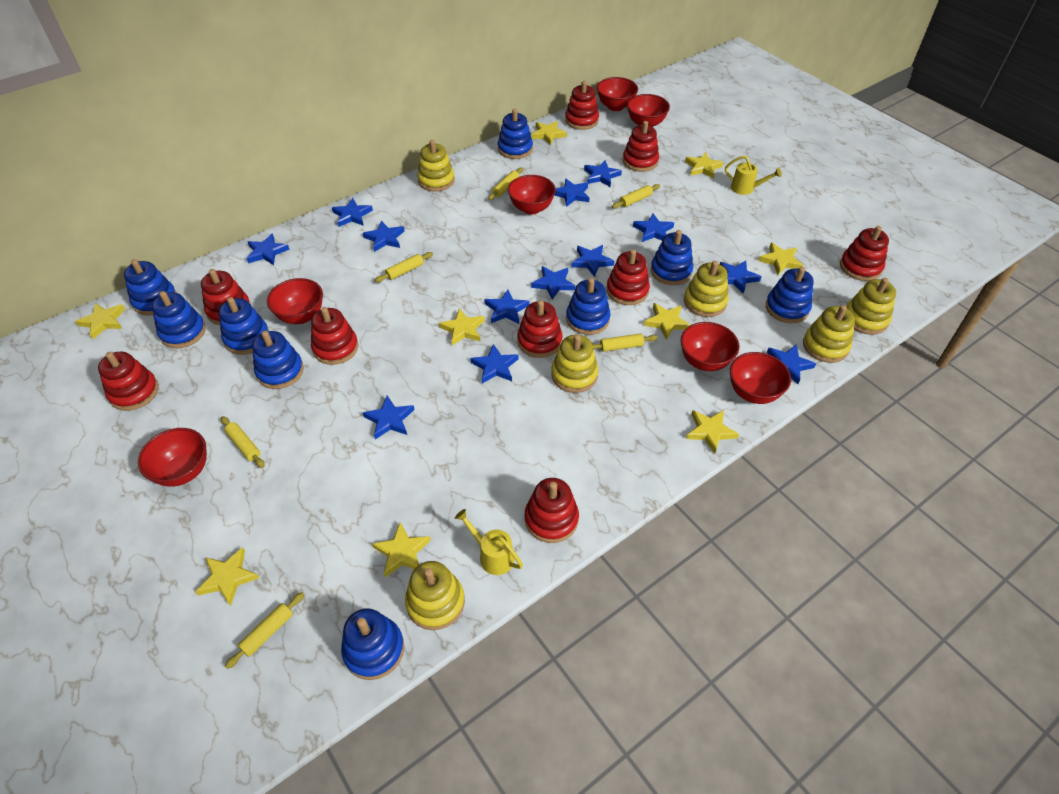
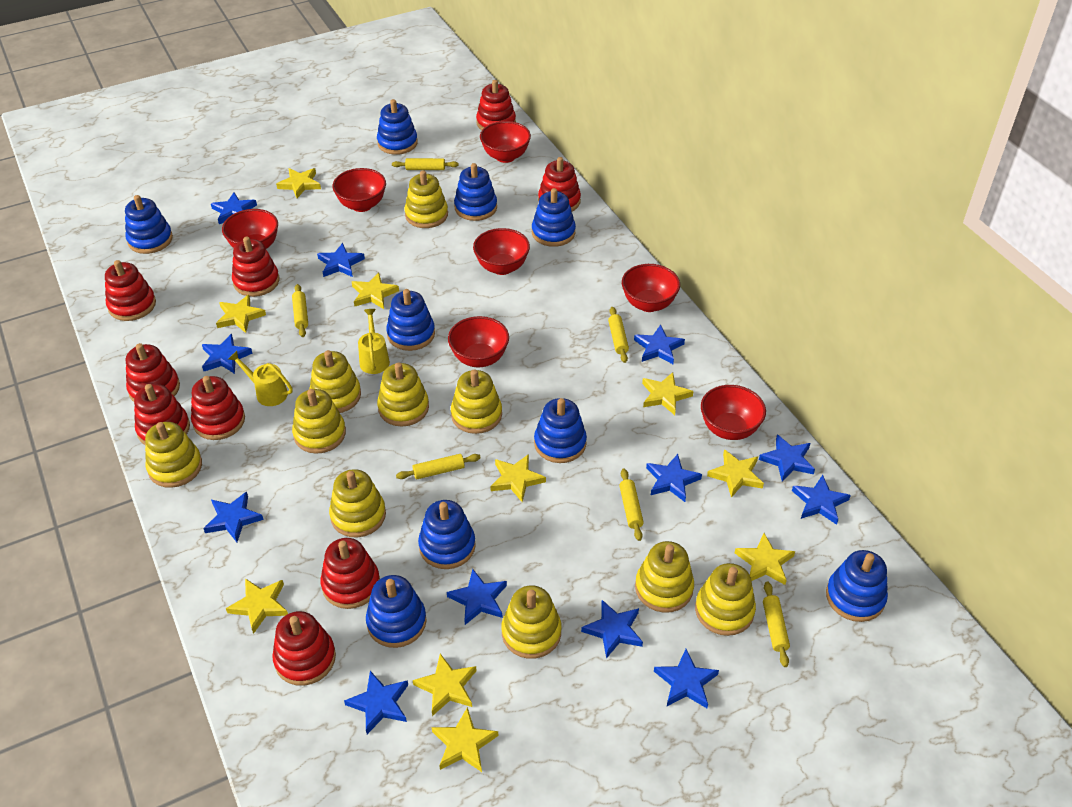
blue star: [247,234,290,265] [332,198,373,227] [363,221,405,252] [363,395,414,439] [471,344,519,384] [484,290,529,324] [531,266,575,300] [554,178,589,207] [571,245,614,277] [584,160,622,187] [633,213,674,242] [720,260,762,294] [767,344,816,384] = 13 -> [202,334,253,374] [203,491,264,542] [211,193,257,224] [317,243,365,277] [344,671,408,734] [447,569,507,625] [581,600,643,659] [634,325,685,364] [646,454,702,502] [654,649,719,708] [759,434,815,481] [792,475,851,525] = 12
yellow stacking toy: [405,561,465,630] [417,140,455,192] [551,334,598,393] [684,261,729,317] [803,305,855,363] [846,278,896,335] = 6 -> [145,422,202,488] [292,389,346,454] [309,350,361,413] [329,469,386,538] [377,362,429,427] [404,170,448,228] [451,369,502,434] [501,585,562,659] [635,541,694,613] [695,563,756,636] = 10
yellow star: [75,303,125,339] [195,547,259,606] [372,522,431,577] [439,308,485,346] [531,121,567,146] [644,303,690,340] [685,152,724,179] [686,410,739,454] [758,243,803,275] = 9 -> [216,295,266,333] [226,579,288,634] [276,168,321,198] [352,273,399,309] [413,654,476,716] [431,707,498,772] [490,454,546,502] [642,372,694,415] [707,449,764,498] [735,533,795,585] = 10

